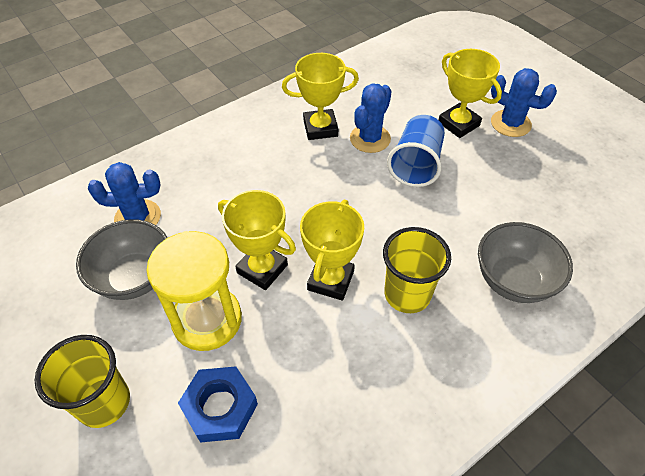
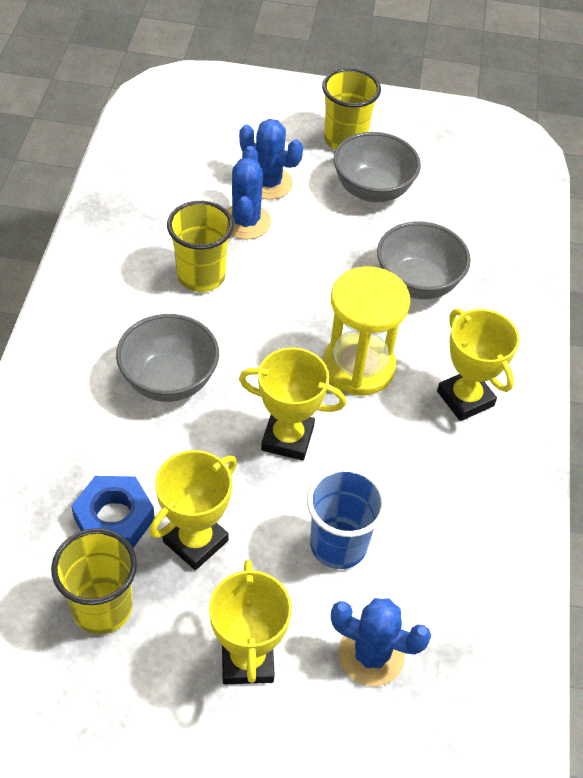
grey bowl: [76,219,168,300] [478,222,573,303] = 2 -> [116,314,219,402] [334,132,421,202] [377,221,471,299] = 3
yellow cup: [35,335,130,428] [383,227,451,313] = 2 -> [51,528,137,634] [167,201,234,292] [322,68,381,150] = 3

